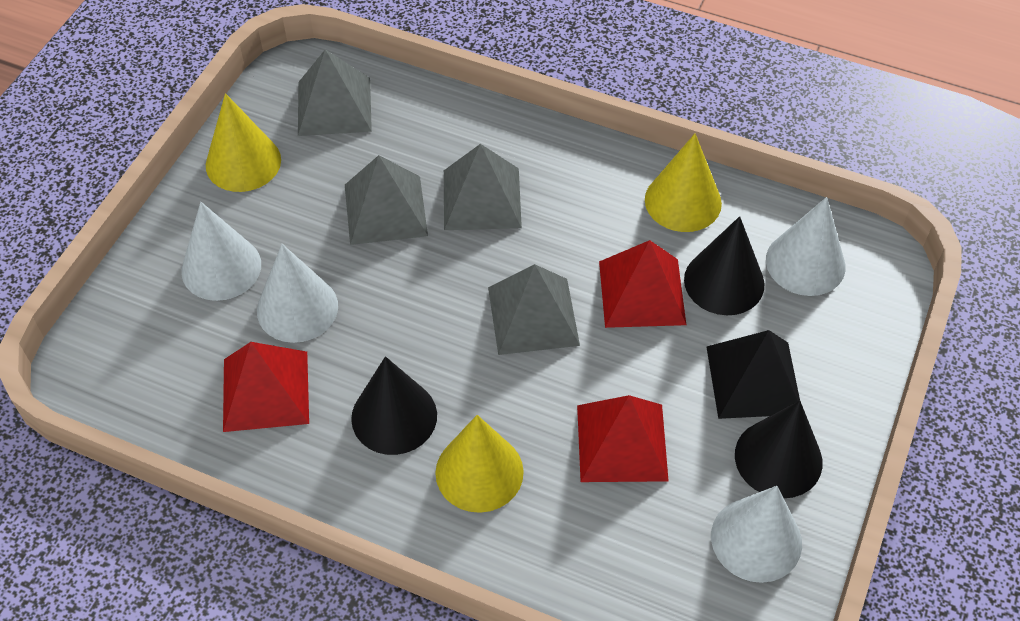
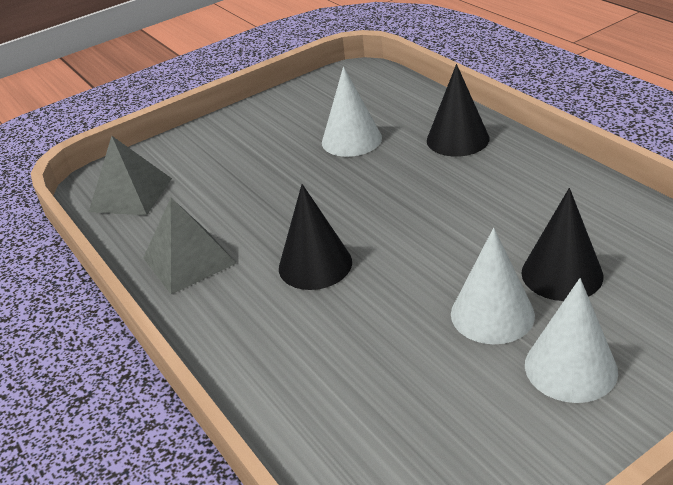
black pyramid: [707,330,800,419] = 1 -> none = 0
grey pyramid: [298,49,372,136] [345,155,428,245] [444,144,522,230] [488,264,580,355] = 4 -> [89,136,172,215] [143,198,237,294] = 2
red pyramid: [223,342,309,432] [577,395,669,482] [599,240,686,328] = 3 -> none = 0
white cone: [181,202,261,301] [257,244,338,343] [711,486,802,583] [766,197,846,296] = 4 -> [322,67,382,157] [451,228,535,344] [525,278,618,403] = 3
yellow cone: [206,93,281,192] [435,415,524,513] [645,133,722,232] = 3 -> none = 0

